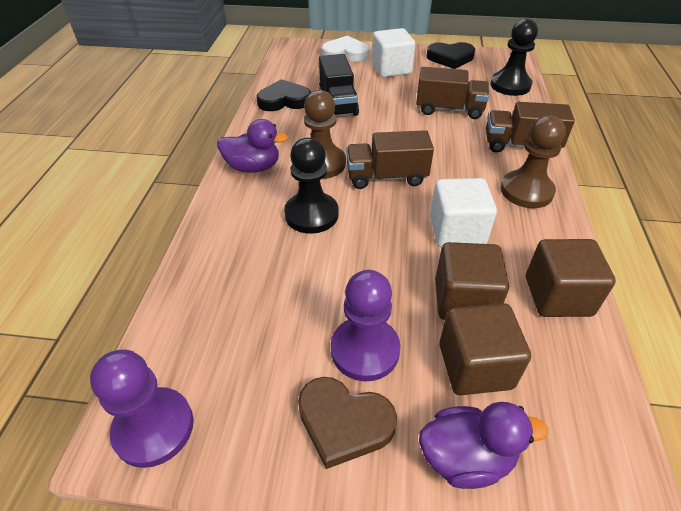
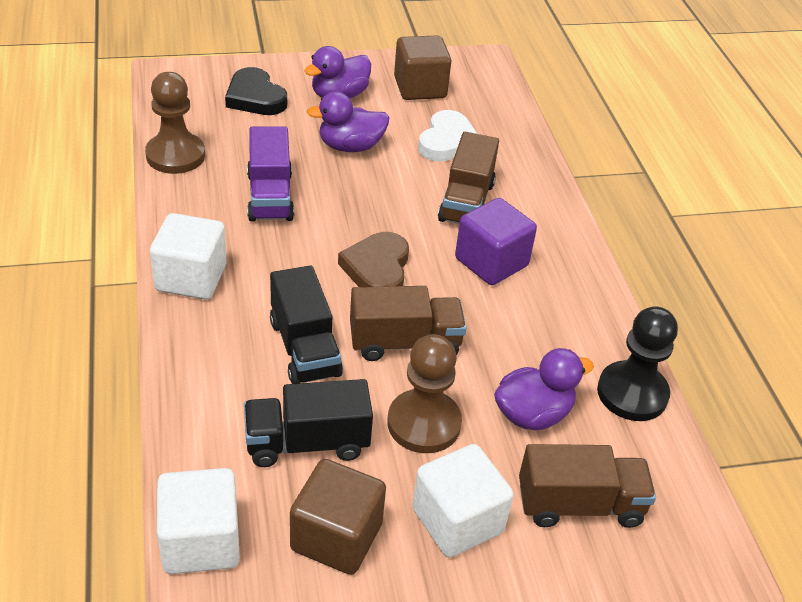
black heart: [256,79,311,111] [426,42,475,69] = 2 -> [225,67,287,115] = 1
black pawn: [284,138,339,234] [490,18,538,96] = 2 -> [597,306,678,421] = 1
black truck: [319,54,359,116] = 1 -> [244,379,373,467] [270,265,343,384] = 2
brown cube: [435,242,509,320] [439,303,531,395] [526,239,616,317] = 3 -> [290,459,386,575] [394,35,452,100] = 2
purple cube: none = 0 -> [455,198,537,285] = 1
purple duck: [217,119,288,173] [419,402,548,489] = 2 -> [304,46,371,98] [307,91,390,152] [494,348,594,430] = 3
purple pawn: [90,349,194,468] [331,270,400,381] = 2 -> none = 0
purple truck: none = 0 -> [247,126,294,222] = 1
white cube: [372,28,415,77] [430,178,497,248] = 2 -> [150,213,227,299] [157,468,240,574] [412,444,514,558] = 3

